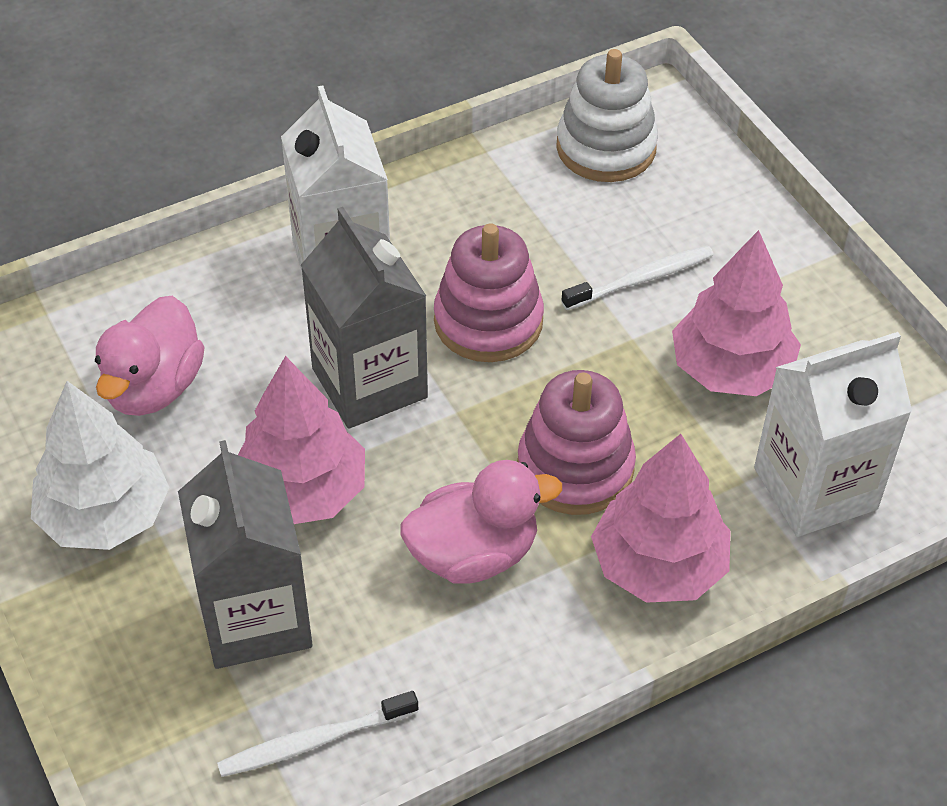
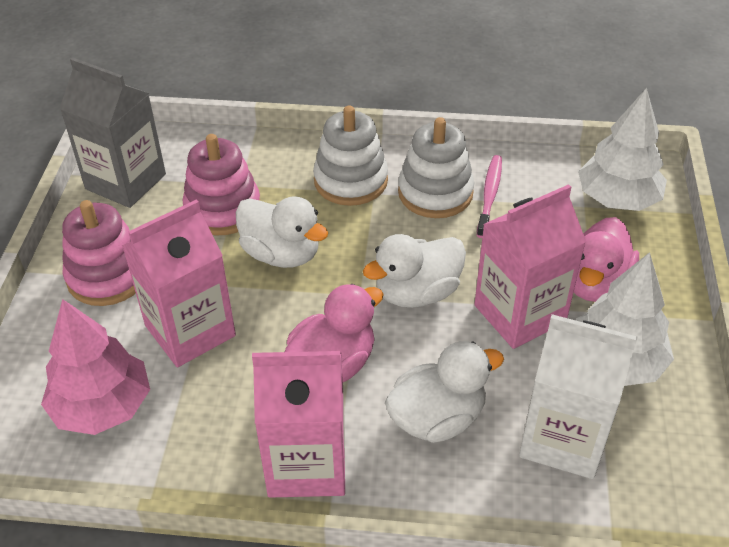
grey carton: [178,440,313,669] [301,207,428,428] = 2 -> [60,57,166,208] = 1
pink carton: none = 0 -> [122,199,236,367] [252,351,345,498] [474,184,586,349] = 3
pink toothbrush: none = 0 -> [477,155,502,238] = 1
pink tree: [238,356,365,524] [591,434,731,603] [672,230,801,396] = 3 -> [41,299,150,435] = 1
white carton: [281,85,390,271] [754,332,912,537] = 2 -> [519,314,637,479] = 1
white duck: none = 0 -> [236,196,329,268] [363,234,466,308] [385,341,504,443] = 3
white stacking toy: [556,49,658,182] = 1 -> [313,106,388,206] [398,117,474,218] = 2
white toothbrush: [217,691,418,777] [561,246,714,310] = 2 -> none = 0
white tree: [31,381,170,550] = 1 -> [576,252,674,386] [578,88,667,211] = 2

